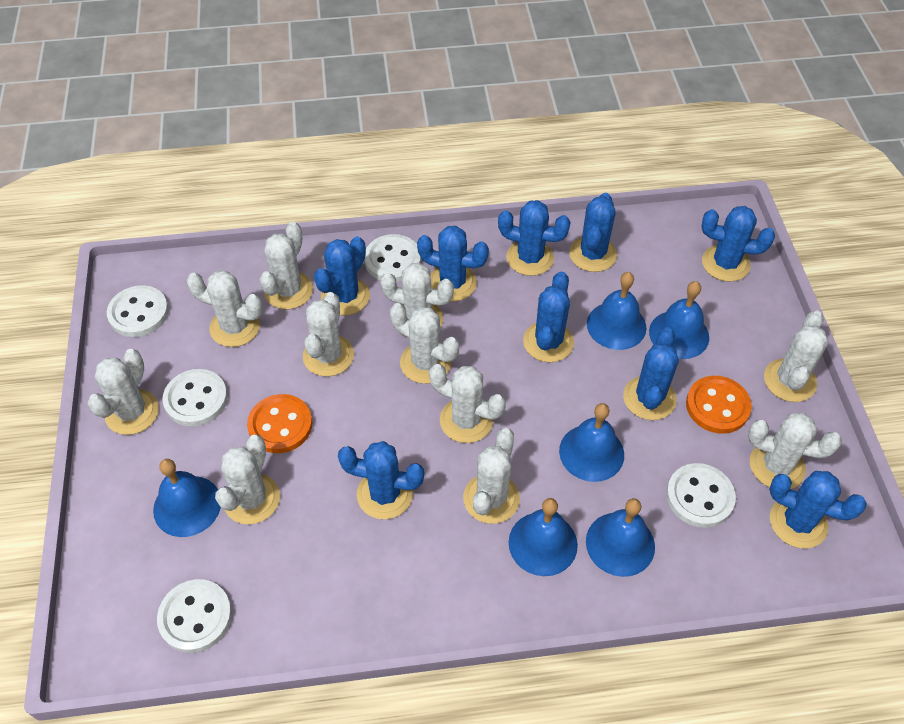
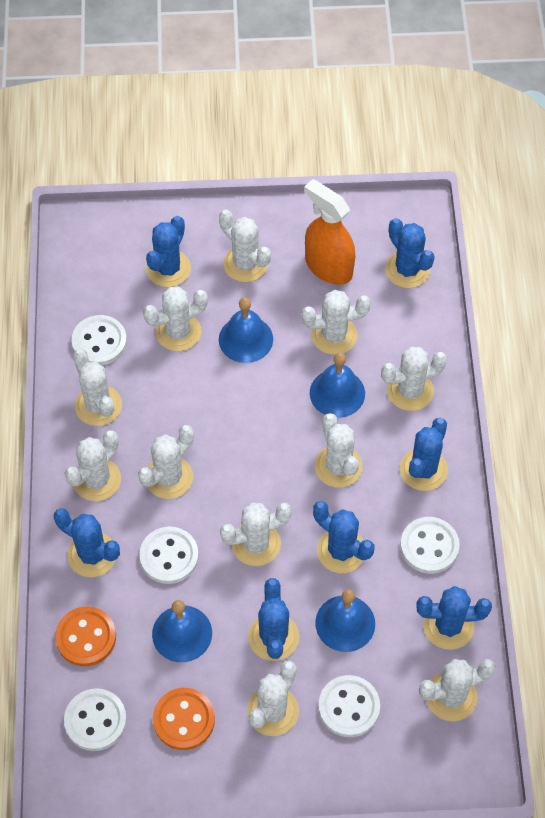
blue bell: [153,459,221,537] [508,498,578,576] [559,403,624,482] [586,498,655,577] [587,272,646,350] [649,281,709,359] = 6 -> [152,600,212,662] [219,297,273,363] [310,353,365,418] [315,589,375,652] = 4
blue cactus: [314,237,370,316] [338,441,424,519] [417,226,489,302] [498,200,571,276] [523,272,574,362] [569,193,617,272] [623,327,679,420] [702,206,775,282] [769,471,867,549] = 9 -> [54,508,120,577] [146,216,191,287] [248,578,299,661] [313,501,375,573] [385,218,435,288] [400,418,448,491] [416,586,492,650] = 7
orange spray bottle: none = 0 -> [304,179,355,285] = 1

